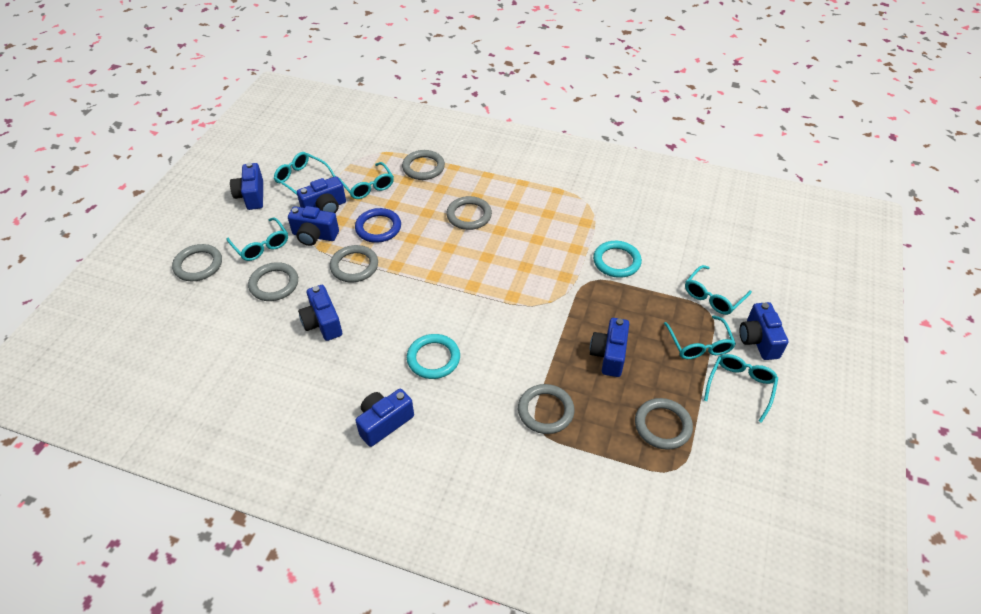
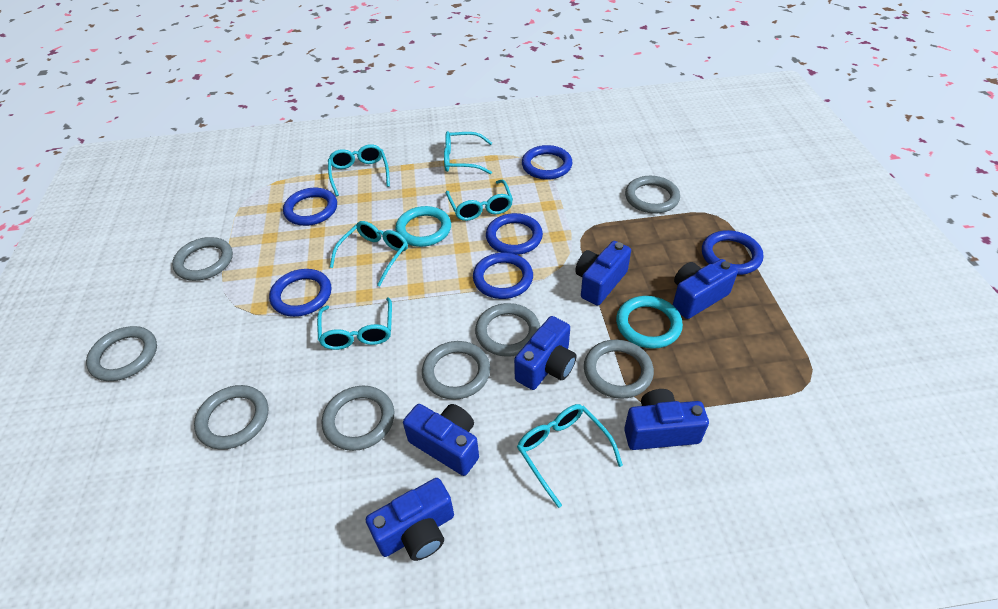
blue camera: [230,163,263,210] [288,206,339,246] [297,176,346,213] [298,285,342,341] [356,389,414,447] [590,318,629,377] [739,302,788,360] = 7 -> [366,478,454,561] [403,404,479,476] [514,316,577,390] [575,241,631,306] [624,389,709,450] [673,259,738,319] = 6
blue ring: [355,208,401,243] = 1 -> [269,269,331,317] [283,188,337,226] [473,253,533,299] [486,213,543,255] [522,145,573,180] [702,230,763,275] = 6
grey ring: [172,244,222,281] [248,262,298,301] [330,245,378,282] [402,150,445,180] [446,196,492,230] [518,384,575,434] [635,398,693,450] = 7 -> [86,326,157,381] [172,237,233,281] [194,385,268,450] [322,386,394,451] [422,341,490,400] [475,303,540,357] [584,339,654,399] [625,176,680,214] = 8

